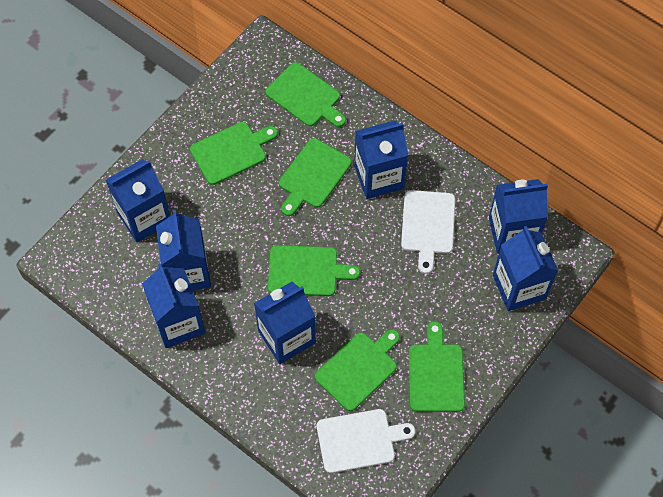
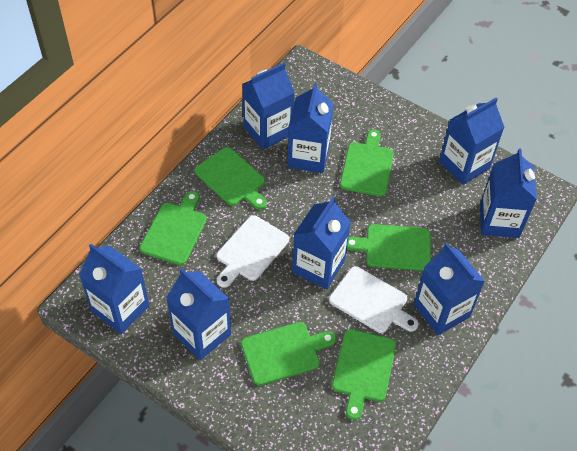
blue carton: [106,159,170,242] [142,264,205,348] [156,210,211,290] [254,282,316,364] [354,121,408,199] [489,179,548,254] [493,226,558,311] = 7 -> [79,244,149,334] [166,269,231,360] [242,63,295,150] [287,83,334,173] [292,197,351,289] [414,243,485,335] [439,98,505,185] [480,149,537,238] = 8

